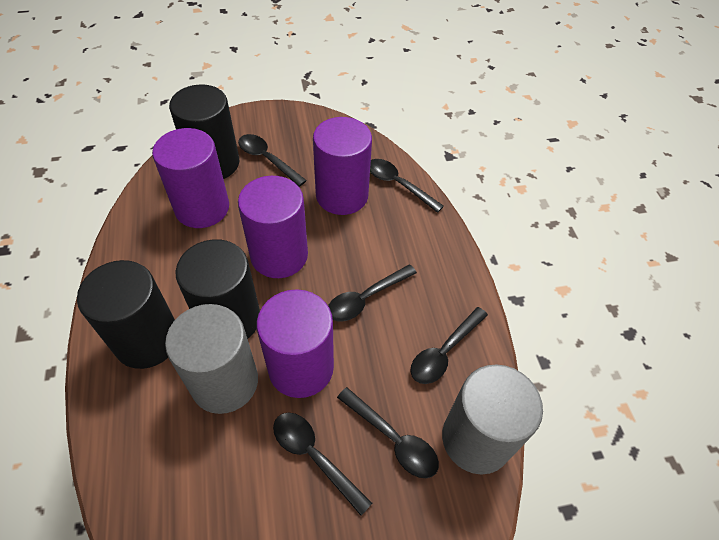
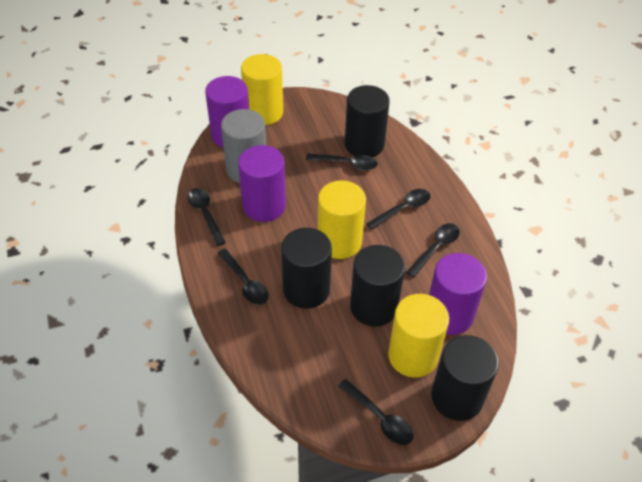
black cylinder: [77,260,175,369] [169,84,240,179] [175,239,260,339] = 3 -> [281,228,332,309] [345,85,390,157] [350,245,405,327] [431,335,499,421] = 4
grey cylinder: [165,304,258,414] [442,364,543,475] = 2 -> [221,109,266,183] = 1
purple cylinder: [152,128,229,228] [238,176,308,278] [256,289,334,398] [313,117,372,215] = 4 -> [205,76,249,148] [238,145,286,222] [429,253,487,335] = 3
yellow cylinder: none = 0 -> [241,54,283,125] [317,180,366,259] [388,294,449,378] = 3

